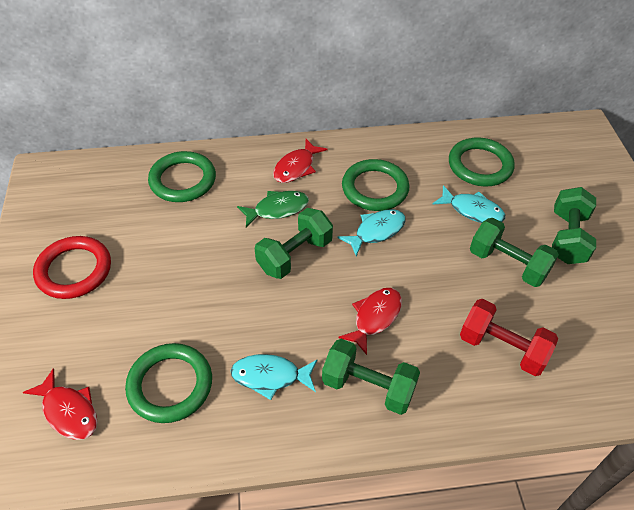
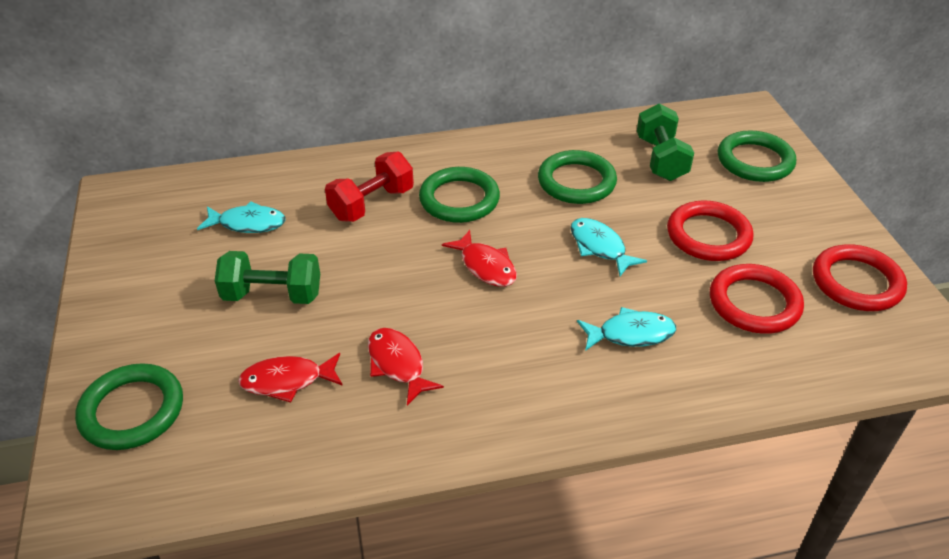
green dumbbell: [255,208,333,279] [322,339,420,415] [470,218,559,287] [552,187,596,264] = 4 -> [215,251,320,304] [637,103,694,181] = 2
green fish: [237,191,309,228] = 1 -> none = 0
red ring: [33,236,111,299] = 1 -> [667,200,754,261] [710,264,804,334] [813,244,907,311] = 3

